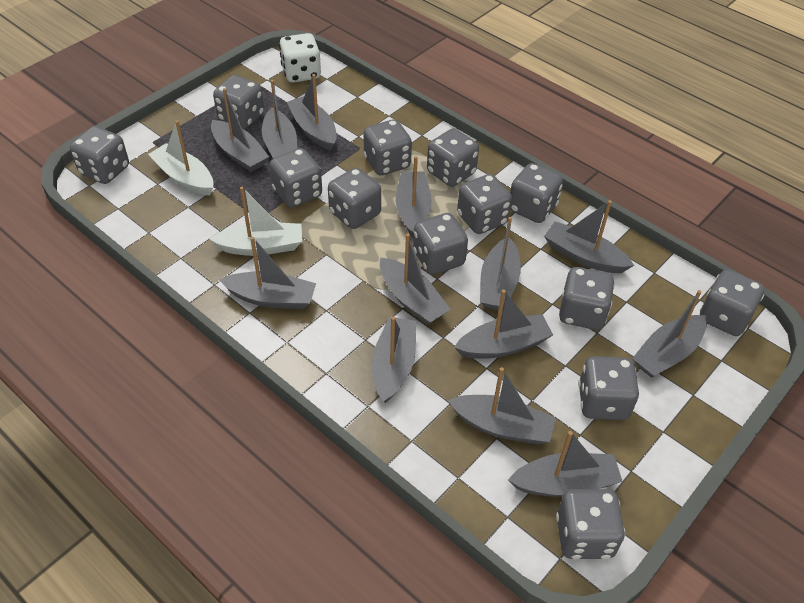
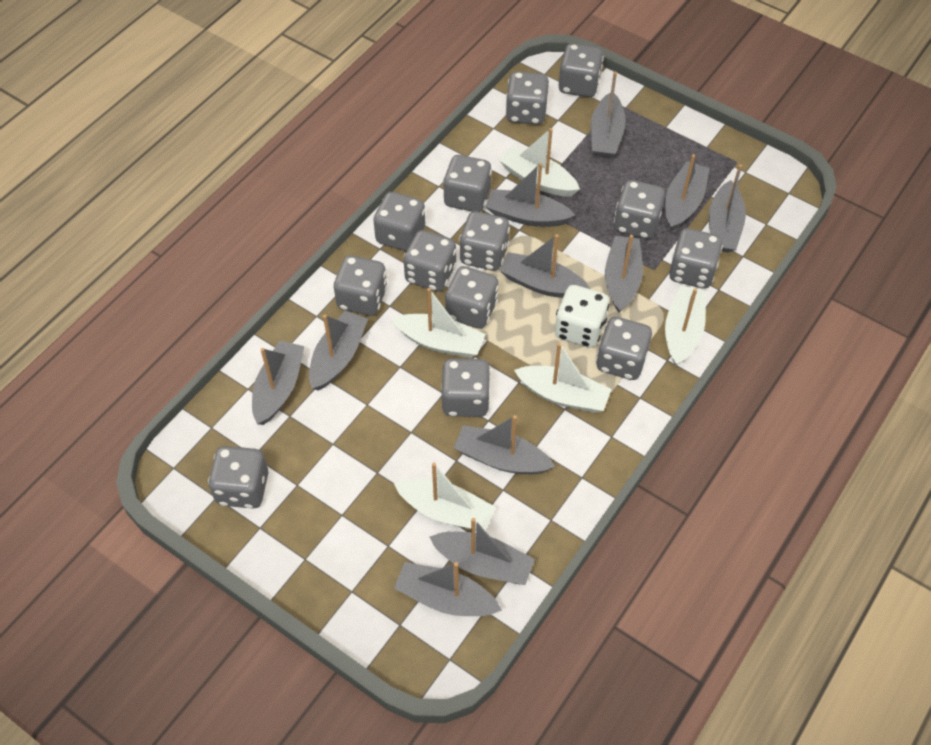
grey boat: [211,88,269,172] [219,237,316,309] [262,80,297,158] [287,74,337,151] [372,316,416,403] [380,234,451,325] [396,156,432,238] [448,367,556,445] [454,290,553,359] [480,217,521,310] [508,431,623,497] [544,200,634,273] [632,290,707,378] = 13 -> [252,341,304,425] [309,310,368,391] [394,562,502,616] [430,518,535,585] [454,415,555,474] [486,163,575,227] [499,234,590,298] [590,71,626,158] [605,235,643,313] [665,154,710,231] [709,164,746,252] = 11
white boat: [148,120,213,196] [209,187,302,256] = 2 -> [391,288,486,358] [394,463,496,531] [499,128,580,196] [514,343,612,413] [665,286,706,366] = 5

